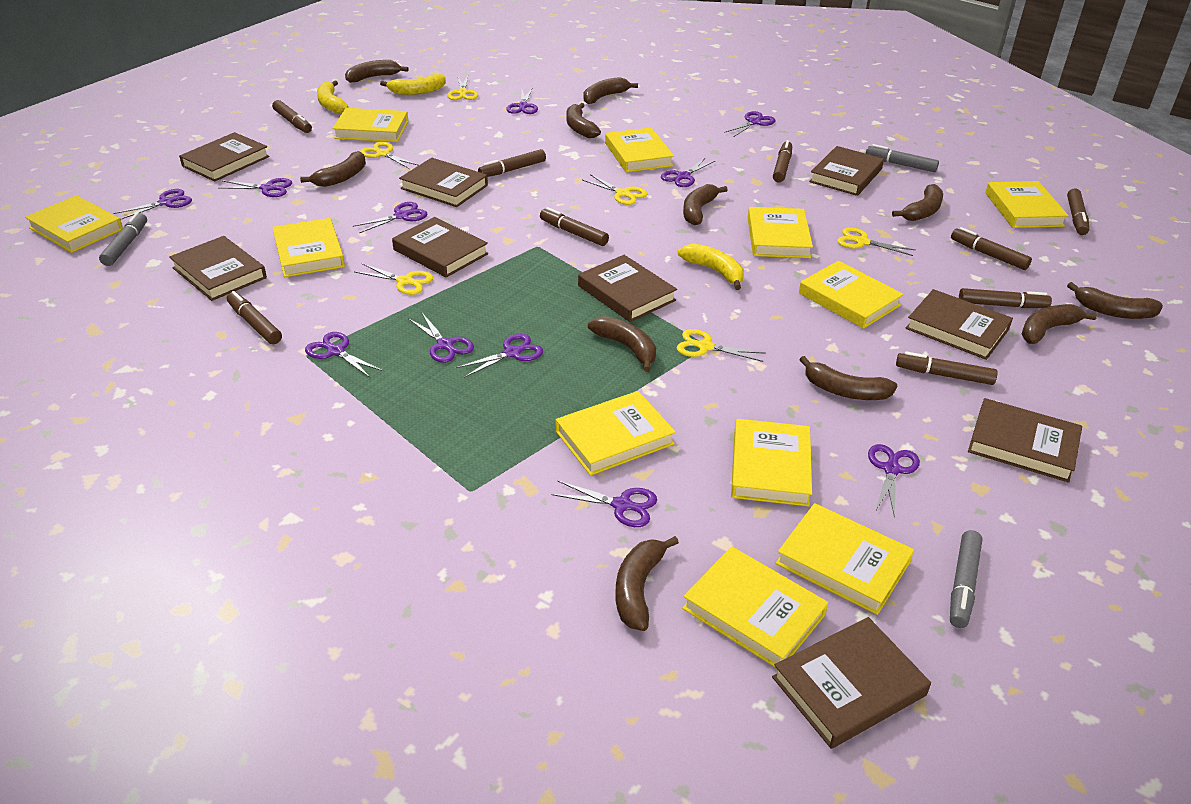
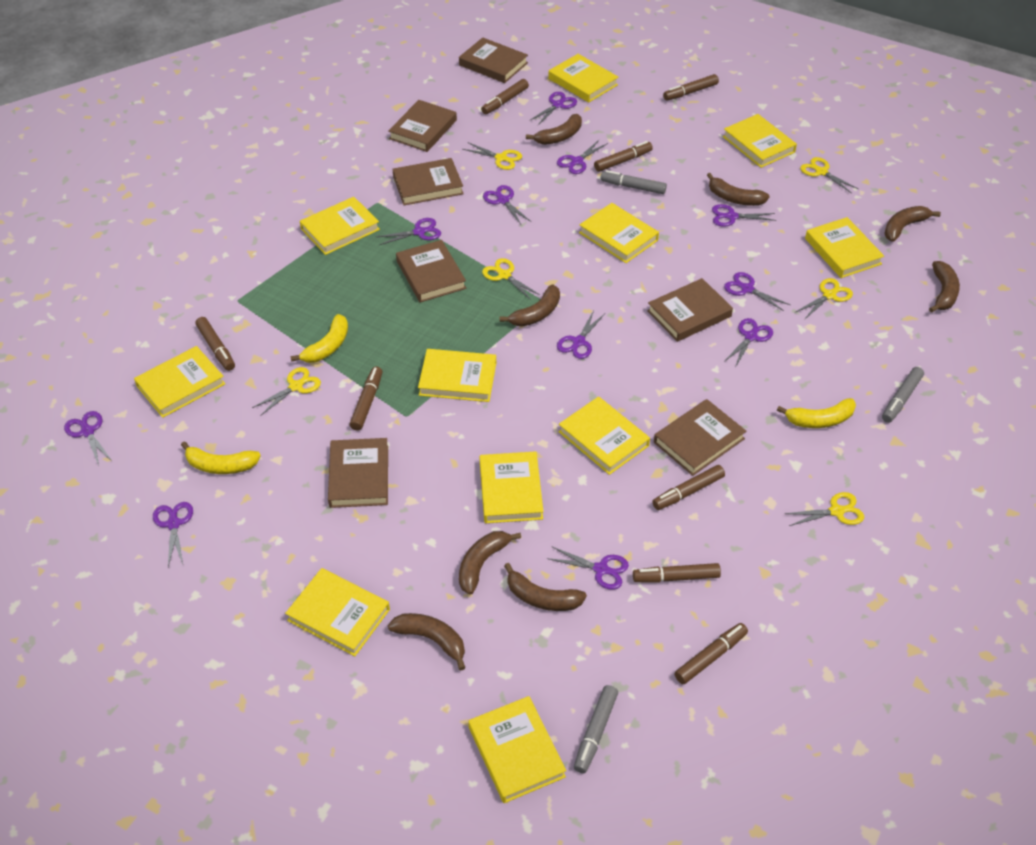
brown banana: [300,151,366,187] [345,60,409,83] [566,103,601,138] [583,77,638,104] [588,316,656,372] [616,536,679,631] [683,184,728,226] [799,356,897,400] [892,184,943,221] [1021,304,1097,344] [1067,282,1163,319] = 11 -> [388,613,466,671] [459,531,521,595] [499,284,560,327] [504,563,587,611] [526,114,582,145] [707,173,770,206] [884,206,941,242] [929,261,960,313] = 8
brown book: [169,236,267,301] [179,132,269,182] [392,217,488,278] [399,158,488,207] [578,255,677,322] [772,617,931,749] [809,146,884,196] [906,289,1013,360] [968,398,1082,483] = 9 -> [328,438,388,508] [388,100,457,152] [393,158,464,205] [396,240,466,303] [459,37,528,83] [647,278,733,342] [654,399,746,476] = 7
brown marker: [227,291,282,344] [272,100,312,133] [478,149,546,177] [540,207,609,246] [773,140,792,182] [896,352,998,385] [951,227,1032,270] [959,288,1052,308] [1067,188,1089,235] = 9 -> [195,317,235,371] [350,367,383,431] [481,79,529,114] [594,141,653,172] [633,563,721,583] [652,465,725,510] [663,74,719,101] [674,623,748,684] = 8

